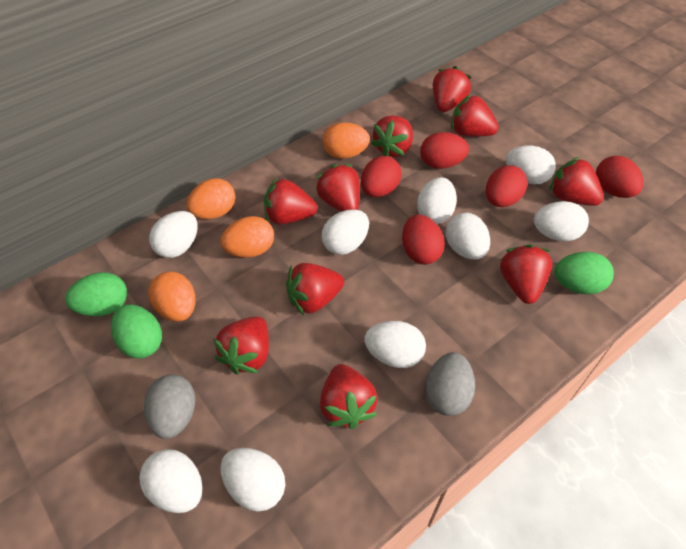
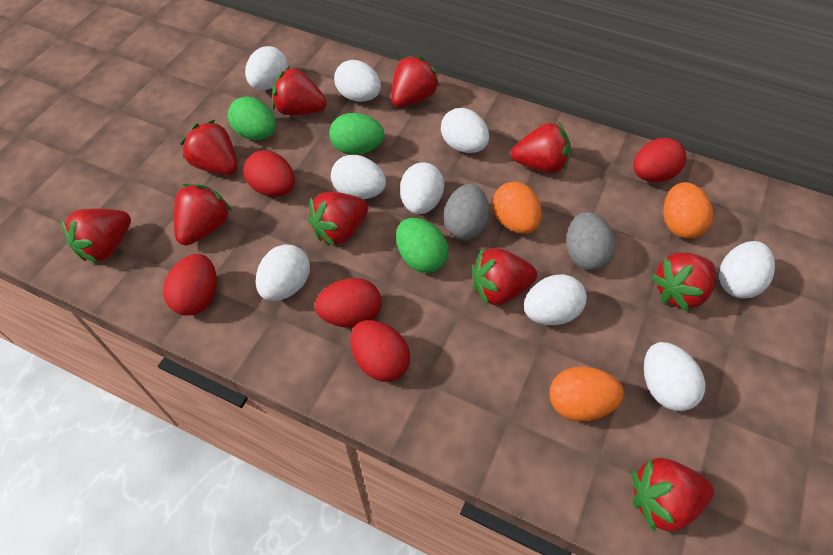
orange egg: [148,271,195,322] [187,178,236,219] [221,216,274,258] [323,122,370,159] = 4 -> [493,181,542,233] [550,366,624,422] [664,182,713,239] = 3

